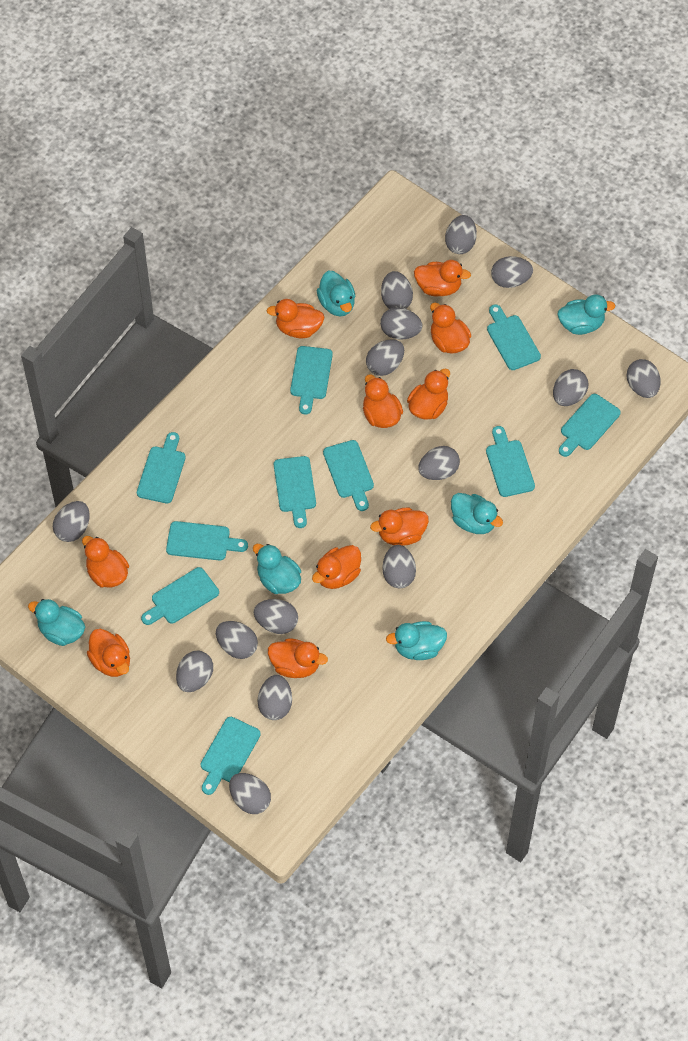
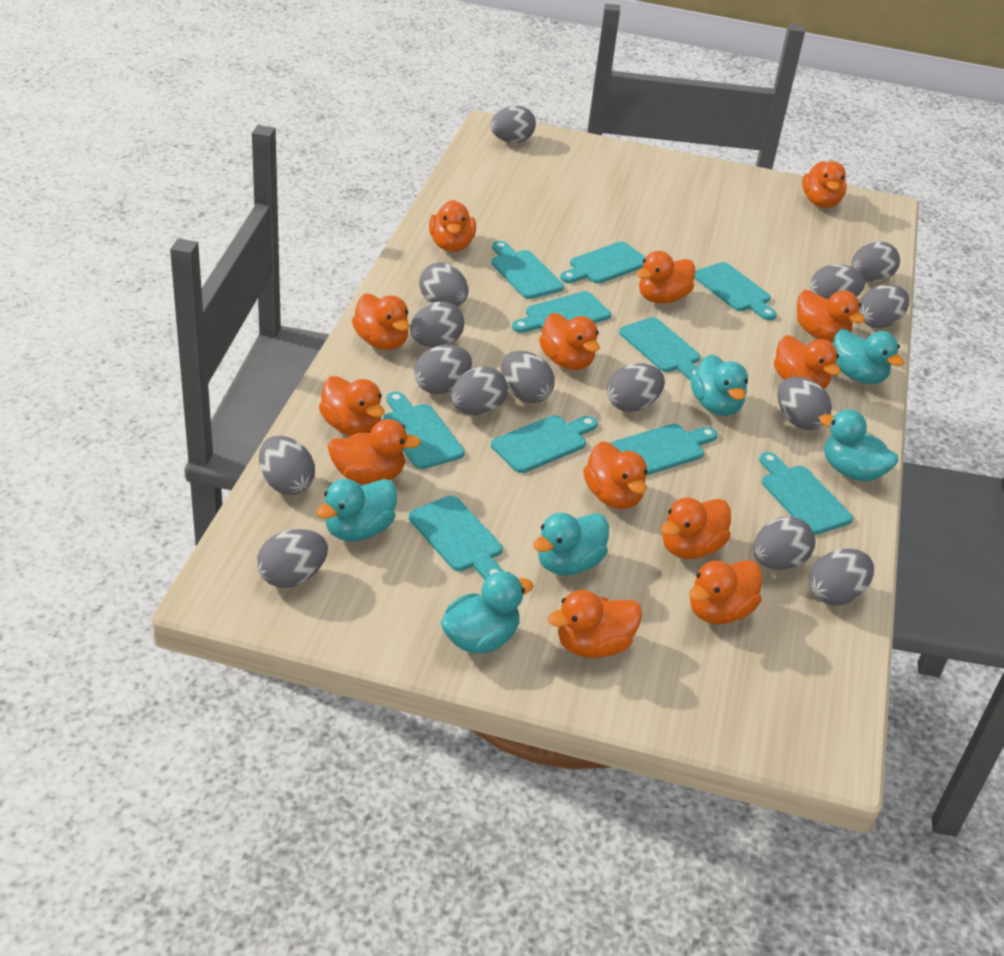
orange duck: [82,536,129,588] [87,629,130,677] [266,299,325,338] [268,638,328,678] [312,545,361,589] [363,374,403,428] [370,508,429,546] [407,369,450,420] [414,260,471,297] [430,303,471,354] = 10 -> [319,376,385,436] [327,419,421,484] [352,294,410,350] [429,200,476,252] [539,313,600,370] [548,590,642,658] [583,441,647,509] [637,251,695,304] [661,498,731,559] [689,560,762,624] [774,335,841,389] [797,290,865,342] [802,161,847,208] = 13

